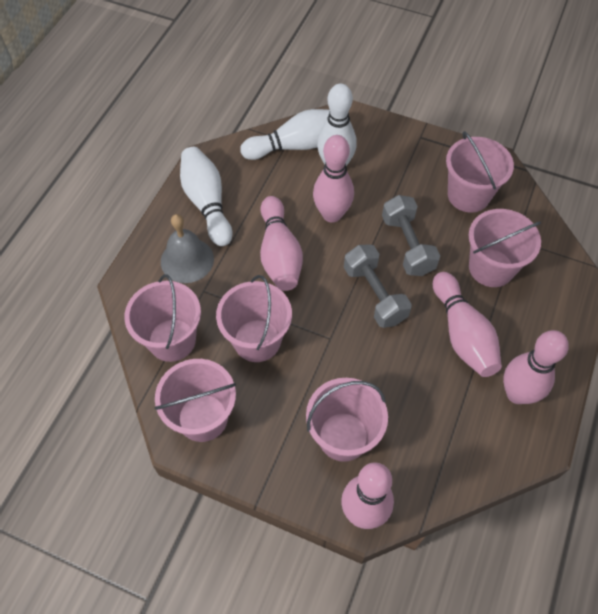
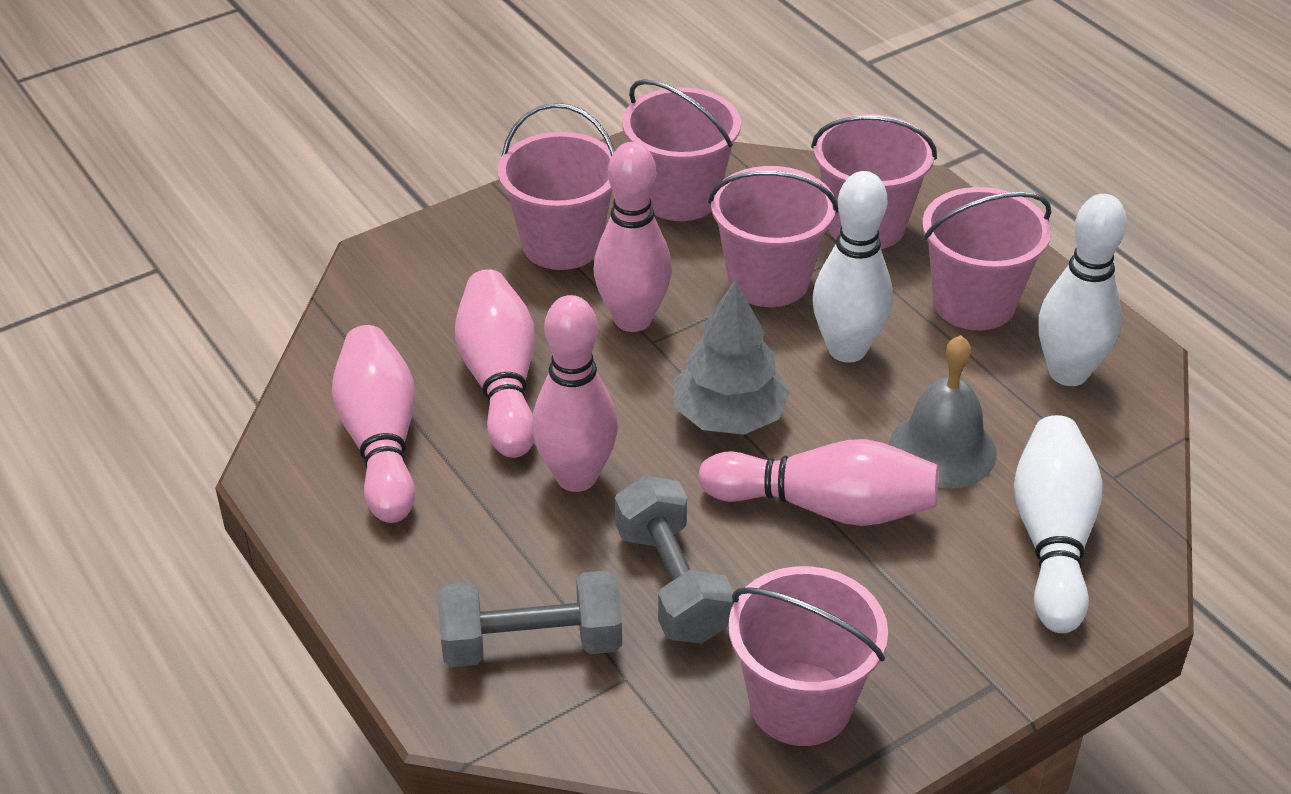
grey tree: none = 0 -> [673,280,790,435] = 1

